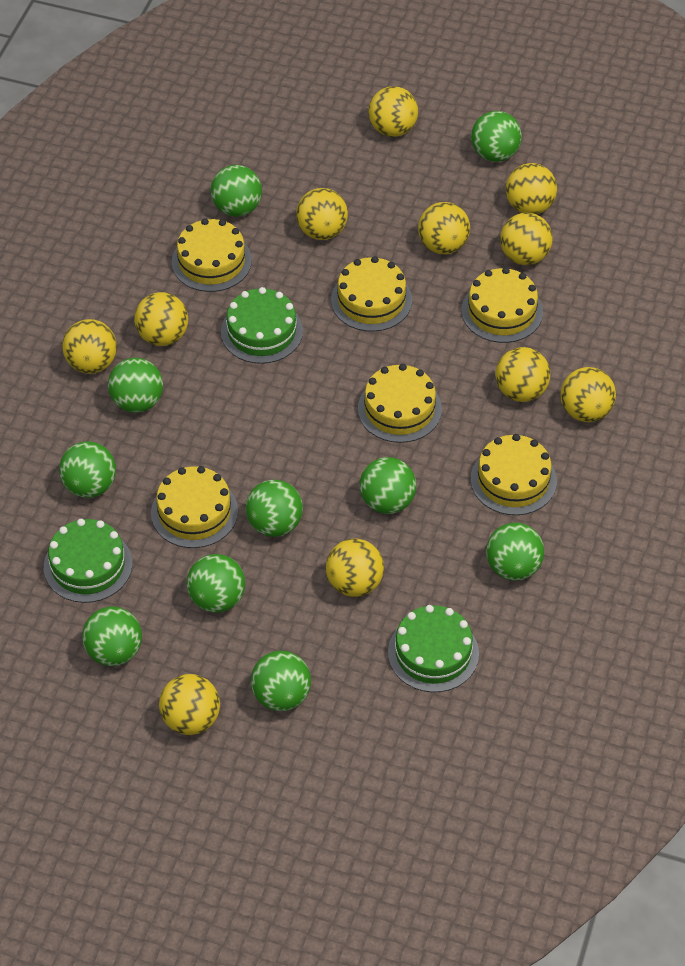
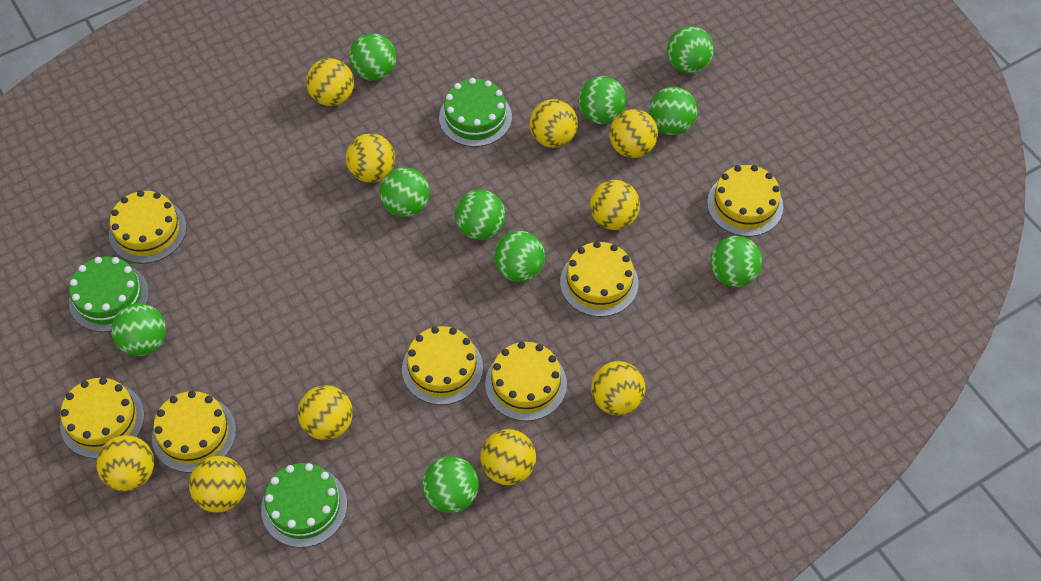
yellow ball: [62,319,117,374] [134,292,188,346] [159,674,220,735] [296,188,348,240] [326,539,384,597] [368,86,418,137] [418,202,470,254] [495,347,550,402] [500,213,553,265] [506,163,557,214] [561,367,616,422] = 11 -> [96,435,154,491] [189,456,247,513] [298,385,353,440] [306,58,354,106] [346,133,395,183] [480,429,536,485] [529,99,578,148] [590,180,640,230] [591,361,645,415] [609,109,658,158] = 10
yellow cake: [151,466,238,548] [172,218,252,292] [331,256,412,332] [358,364,442,443] [461,267,543,343] [471,434,557,515] = 6 -> [60,377,144,459] [109,190,186,264] [152,391,236,473] [402,326,483,405] [485,342,567,421] [560,241,638,317] [707,165,783,236] = 7

